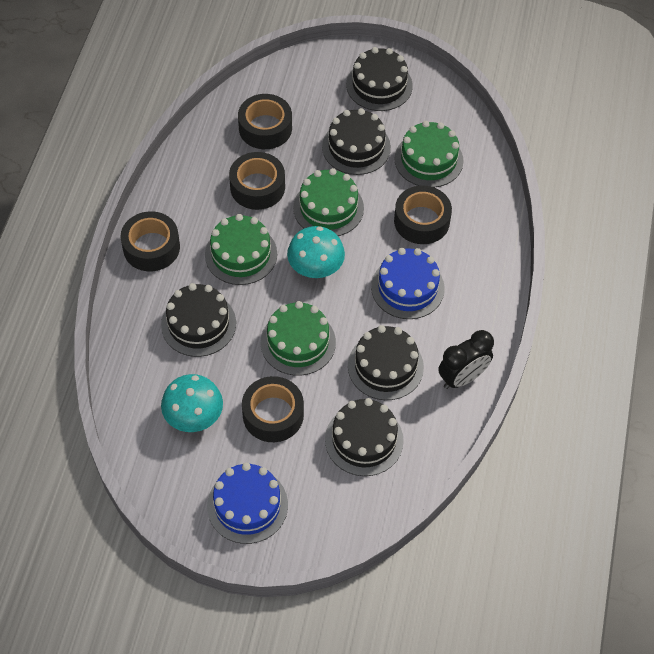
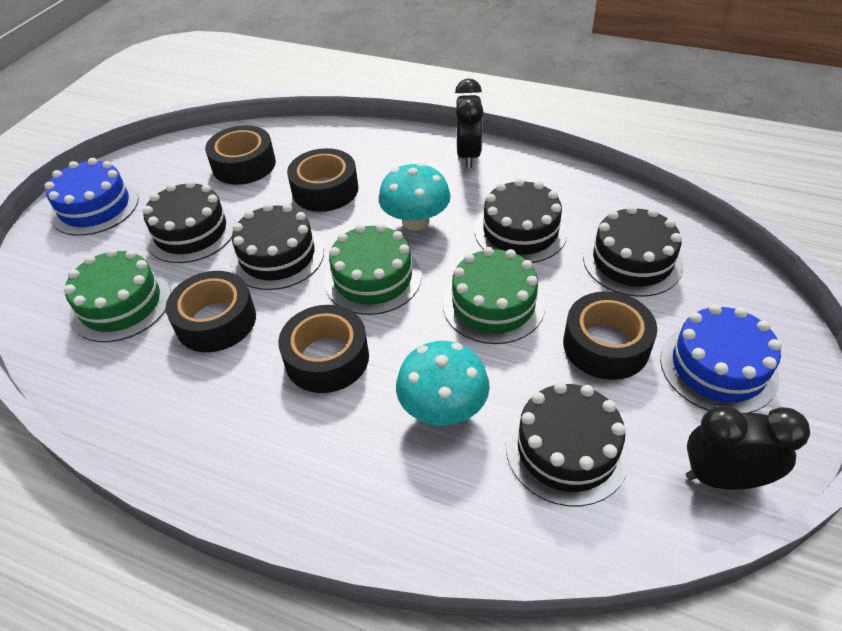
black clock: [438,330,494,389] = 1 -> [455,78,484,168] [686,405,810,490] = 2
green cake: [205,214,277,285] [261,301,336,376] [293,168,364,236] [395,121,463,188] = 4 -> [64,248,171,342] [325,223,421,315] [443,247,545,344] = 3

